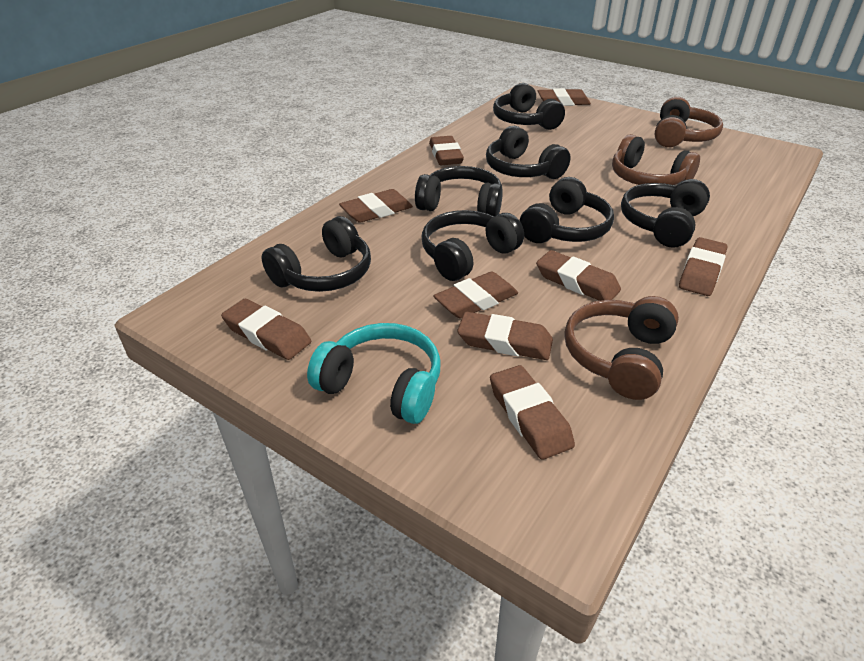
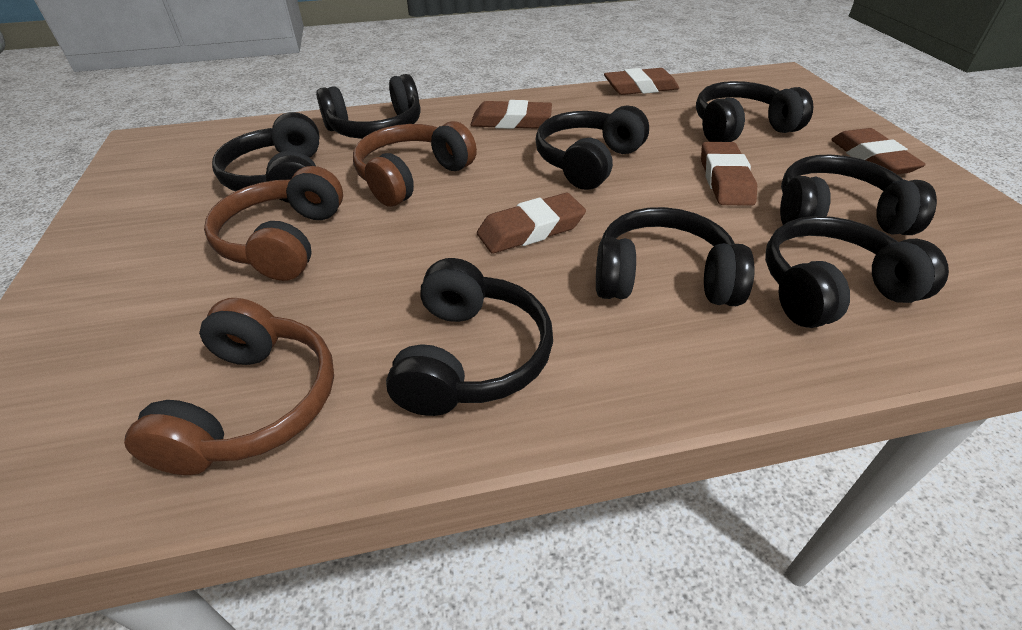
black headphones: [262,216,371,292] [415,166,503,217] [421,210,524,281] [486,126,571,179] [493,83,565,130] [519,177,614,243] [621,179,710,248] = 7 -> [212,112,319,203] [316,74,421,139] [386,258,553,416] [535,105,649,190] [596,207,755,306] [696,81,813,142] [765,216,949,328] [780,155,937,235] = 8
brown eraser: [221,299,311,360] [339,189,413,223] [429,136,464,165] [433,272,518,319] [457,312,553,360] [490,365,575,460] [536,250,621,301] [538,88,591,106] [679,237,727,296] = 9 -> [471,100,552,129] [477,193,586,254] [604,68,679,95] [701,142,757,206] [831,128,926,174] = 5
turquoise headphones: [307,323,441,424] = 1 -> none = 0

